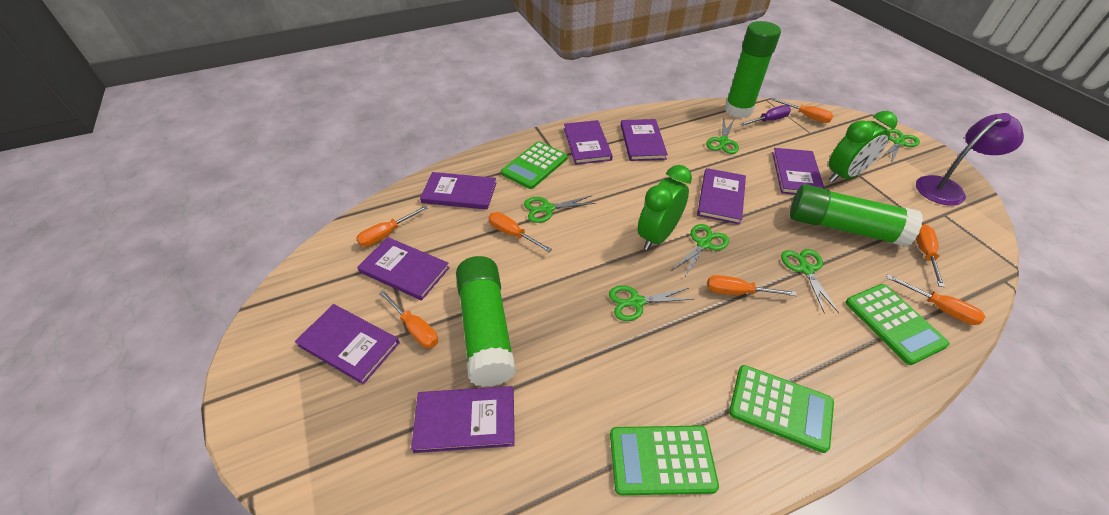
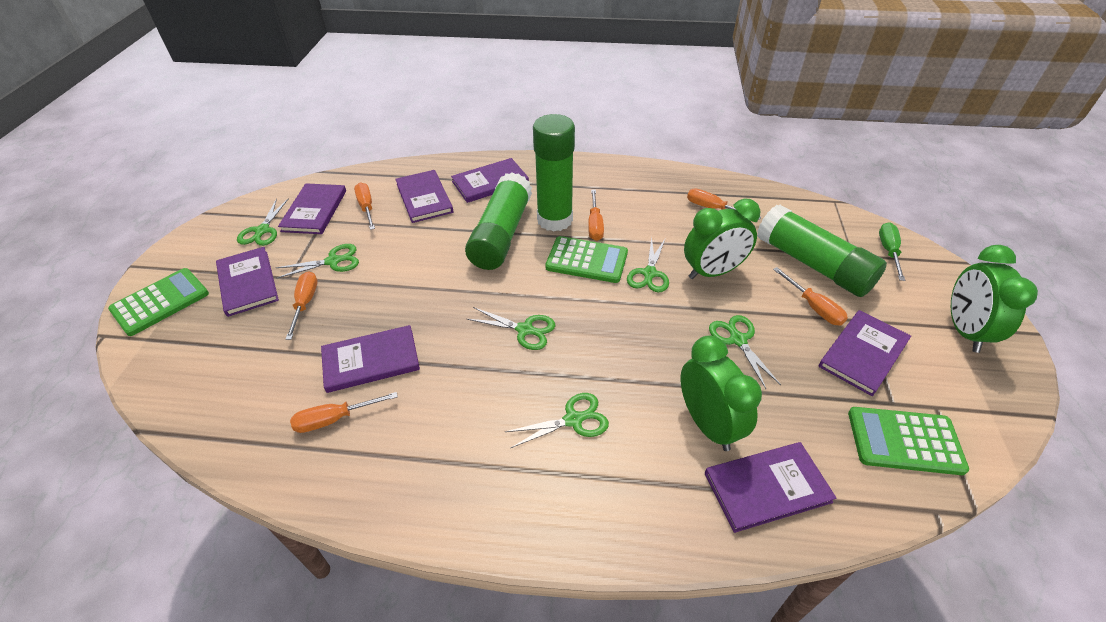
green calculator: [501,141,568,189] [610,426,719,495] [729,365,834,453] [845,284,950,365] = 4 -> [108,268,209,336] [545,236,628,283] [848,407,969,475] = 3
green clock: [638,165,692,250] [829,111,897,182] = 2 -> [680,335,762,451] [684,198,760,279] [951,245,1038,353] = 3
green screwdriver: none = 0 -> [879,223,905,281] = 1
orange screwdriver: [356,205,428,247] [379,290,438,348] [489,212,552,252] [707,275,797,296] [772,98,834,123] [886,274,986,325] [916,225,945,287] = 7 -> [286,271,318,340] [290,392,398,433] [354,183,375,230] [588,190,604,241] [687,188,761,220] [773,267,848,325] = 6
purple book: [295,304,400,385] [357,237,450,301] [411,386,515,453] [420,172,496,210] [564,120,613,165] [621,119,668,161] [697,168,746,224] [772,148,825,195] = 8 -> [216,247,279,317] [278,183,346,234] [321,325,420,393] [395,170,454,223] [451,158,529,203] [705,442,836,533] [819,310,911,396] = 7
purple lamp: [916,113,1024,206] = 1 -> none = 0
purple screwdriver: [740,105,791,126] = 1 -> none = 0

